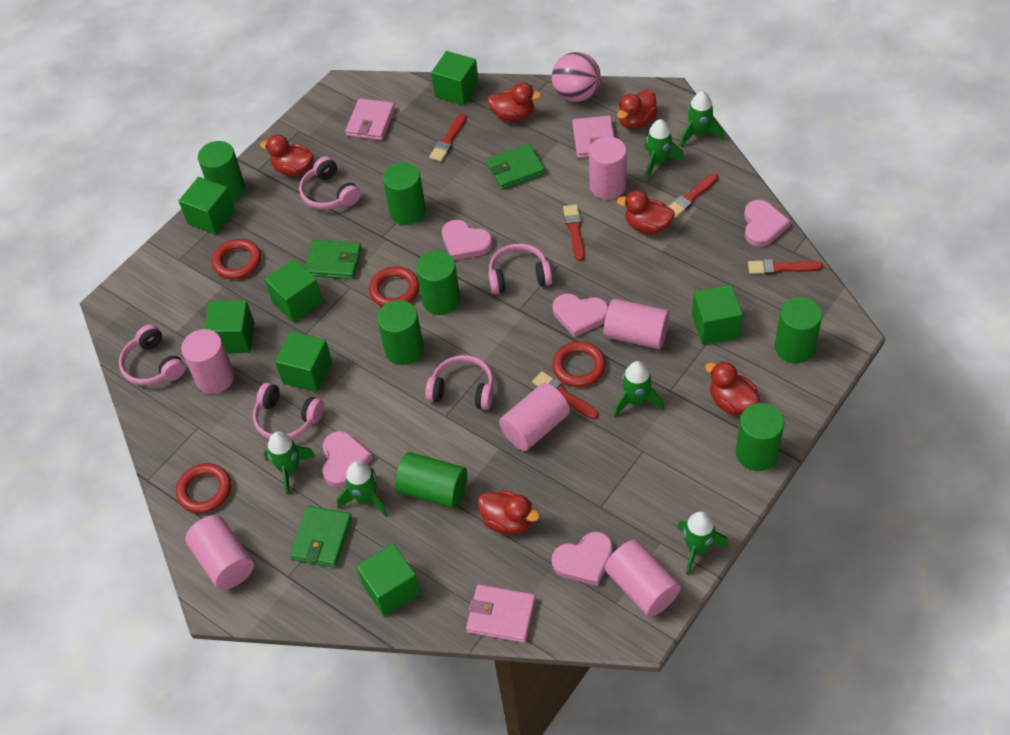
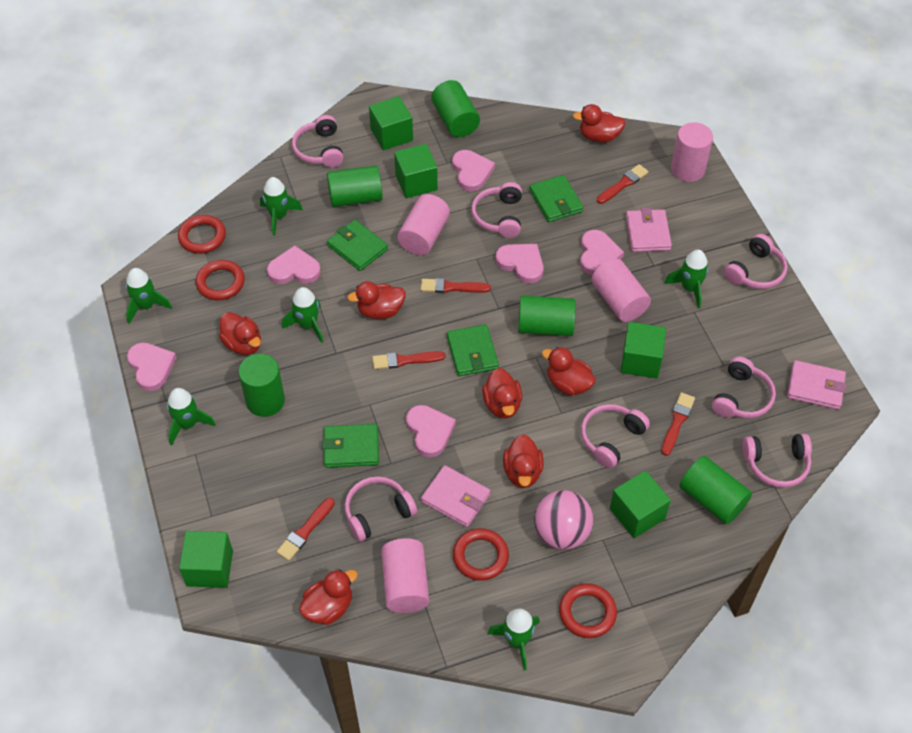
green cube: [179,177,235,235] [204,300,255,354] [265,259,323,322] [275,331,332,392] [356,543,420,616] [431,51,479,105] [692,285,743,345] = 7 -> [179,531,233,588] [369,96,413,150] [394,144,438,198] [610,471,671,538] [620,322,666,378] = 5
green cylinder: [198,141,245,201] [377,300,424,365] [383,162,426,225] [395,452,467,509] [416,251,460,315] [736,403,784,471] [775,297,822,363] = 7 -> [238,354,285,417] [327,165,383,207] [432,80,480,137] [518,295,576,336] [680,456,752,524] = 5
green wallet: [290,506,352,568] [305,240,362,279] [486,144,545,190] = 3 -> [322,424,379,468] [327,220,388,271] [447,324,499,376] [529,175,583,222] = 4
pink cylinder: [181,329,235,394] [185,515,254,590] [499,383,570,451] [589,137,627,200] [604,299,670,349] [605,540,681,617] = 6 -> [381,538,429,613] [397,194,450,255] [591,259,651,322] [671,122,713,182] = 4
pink headphones: [119,325,185,386] [253,383,324,440] [299,156,361,210] [425,355,494,410] [488,243,552,294] = 5 -> [292,115,344,167] [345,476,417,542] [471,182,522,238] [581,404,650,468] [712,357,776,418] [724,234,787,289] [742,434,812,488] = 7
pink heart: [322,431,373,487] [442,220,493,260] [552,532,613,586] [553,294,609,337] [744,200,791,247] = 5 -> [127,343,177,391] [267,245,321,284] [406,405,456,457] [452,150,495,192] [496,244,543,283] [580,230,624,275] = 6
red duck: [260,134,314,176] [478,490,540,534] [487,82,542,121] [617,89,658,129] [617,190,675,234] [705,361,760,415] = 6 -> [219,312,261,355] [299,569,358,625] [347,281,406,319] [482,368,522,419] [503,434,544,488] [542,347,596,396] [573,104,626,142] = 7

